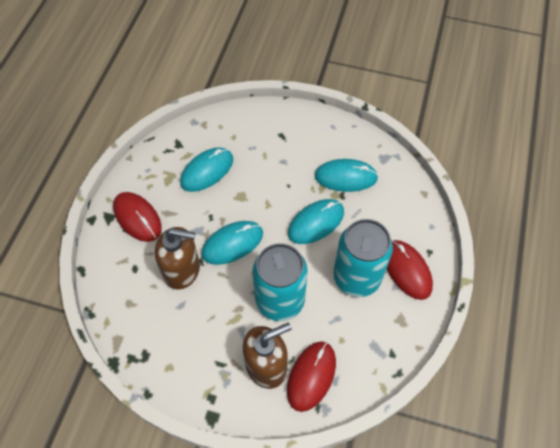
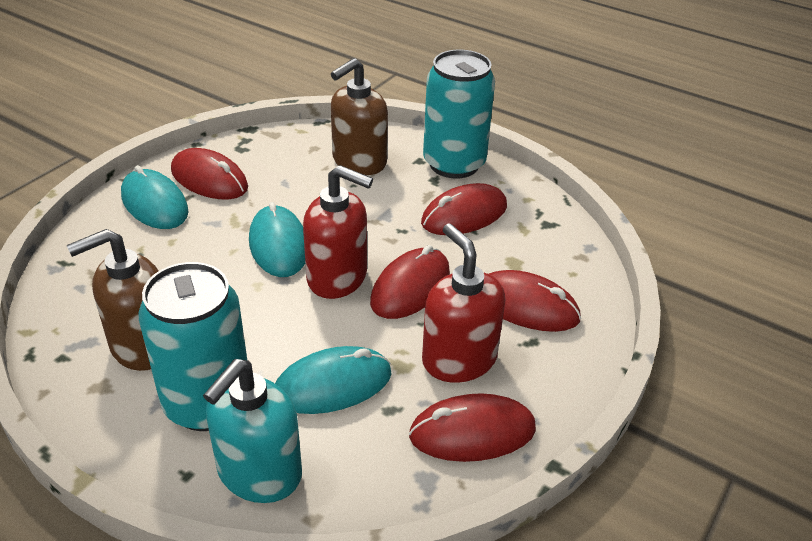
red mouse: [113,192,162,242] [287,341,336,412] [387,240,433,300] = 3 -> [171,148,248,199] [370,245,450,319] [409,393,536,462] [421,183,507,235] [489,270,581,332] = 5
red soap dispenser: none = 0 -> [303,165,373,299] [422,224,505,383] = 2
turquoise mouse: [180,147,233,192] [201,221,263,265] [288,199,344,244] [314,159,378,192] = 4 -> [121,165,188,229] [249,202,305,277] [275,346,392,414] = 3
turquoise soap dispenser: none = 0 -> [203,359,302,503] = 1

